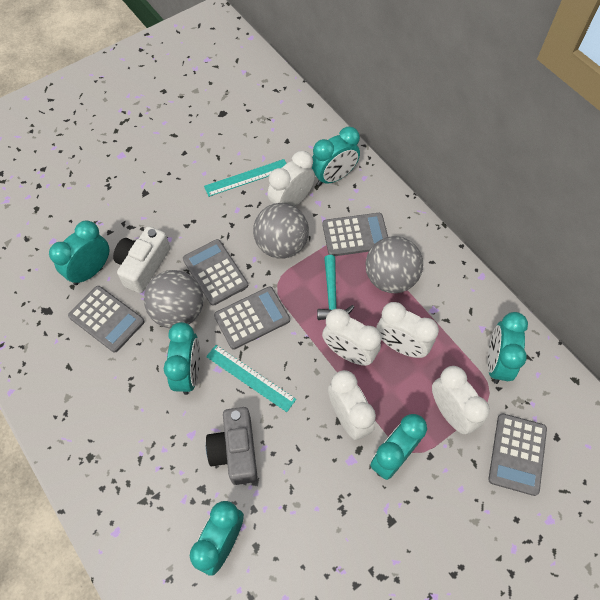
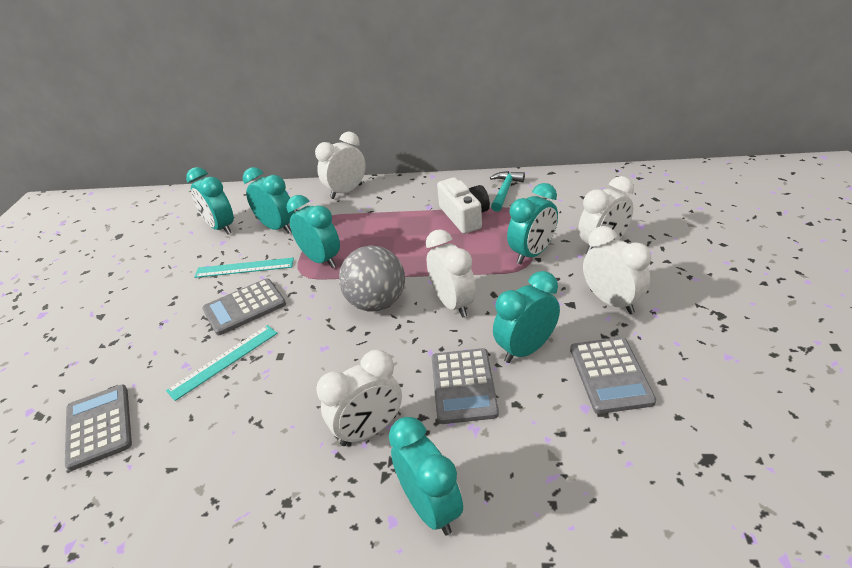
grey ball: [144,270,204,328] [253,203,309,259] [366,236,423,293] = 3 -> [339,245,405,311] = 1
grey calculator: [68,286,145,353] [183,239,248,306] [214,287,290,350] [322,213,388,256] [488,413,547,496] = 5 -> [65,385,132,471] [202,278,286,335] [432,348,499,424] [570,337,656,414] = 4
grey camera: [206,407,257,485] = 1 -> none = 0

